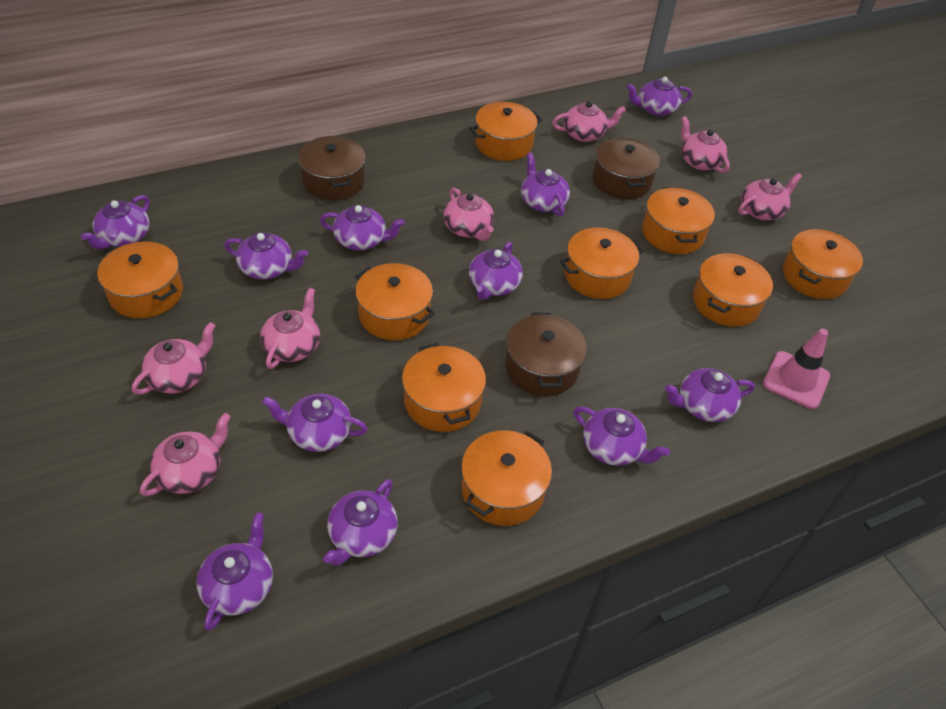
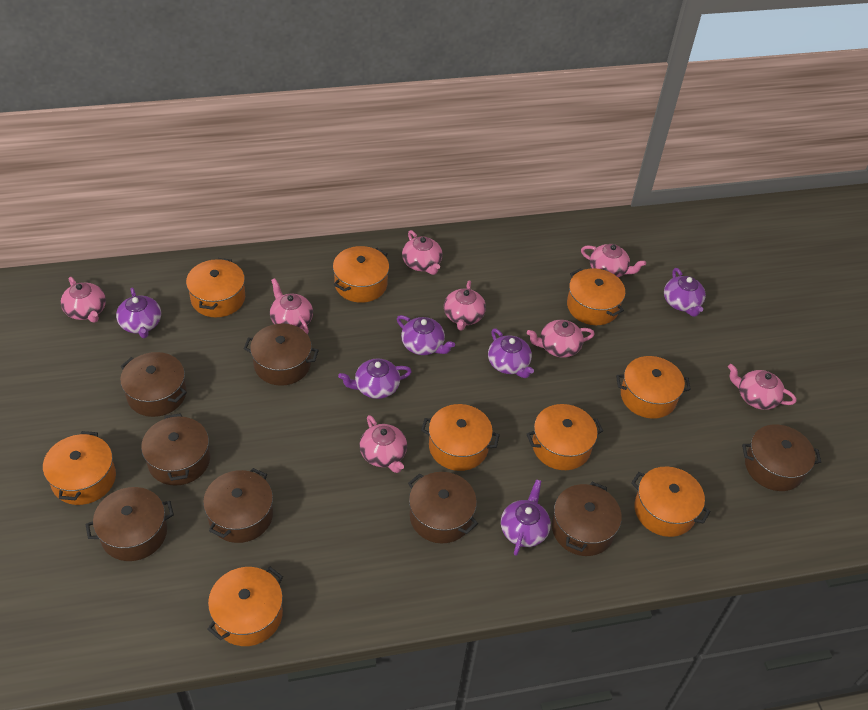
brown pot: [298,136,366,200] [506,313,587,396] [593,137,660,199] = 3 -> [85,487,174,561] [120,352,187,417] [141,413,210,486] [203,468,273,543] [244,324,319,386] [408,472,478,543] [552,482,622,556] [742,425,821,491] = 8
pink teapot: [132,322,216,394] [140,413,231,496] [260,288,320,369] [443,187,494,241] [552,101,626,142] [681,116,730,173] [738,173,802,220] = 7 -> [61,277,106,323] [270,278,313,334] [359,415,407,473] [402,230,443,275] [444,280,486,331] [527,320,595,358] [581,244,646,277] [728,364,797,410] = 8
pink traffic cone: [763,329,830,409] = 1 -> none = 0
purple teapot: [81,195,150,249] [197,512,273,631] [224,232,308,280] [262,394,367,452] [320,205,404,250] [323,479,398,566] [469,242,523,300] [521,153,570,216] [573,407,670,466] [626,77,692,116] [665,368,755,422] = 11 -> [116,288,161,338] [338,358,412,399] [397,315,455,355] [488,328,534,378] [501,480,551,556] [664,268,706,317] = 6

